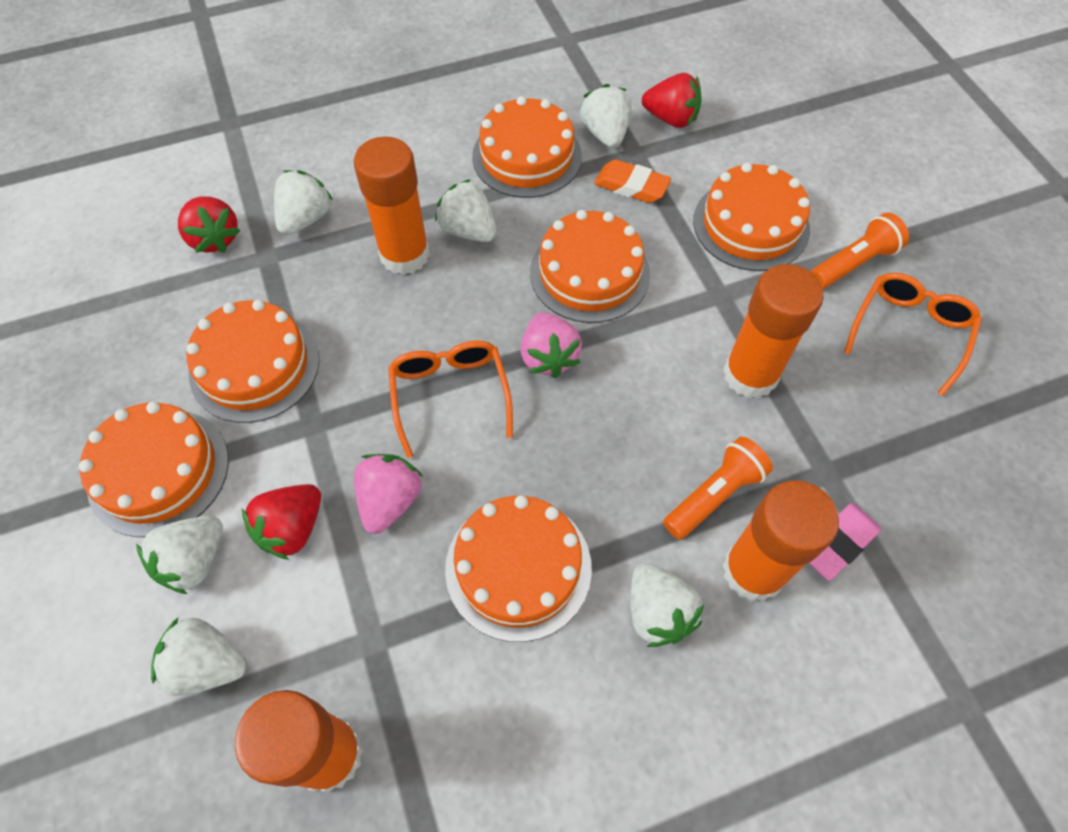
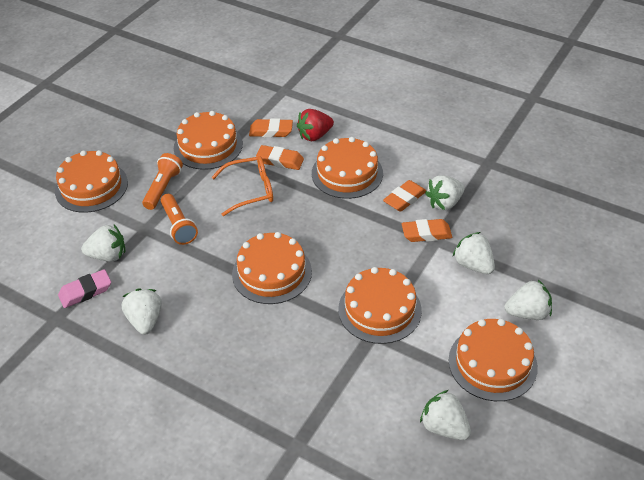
orange eraser: [594,159,671,203] = 1 -> [249,118,293,138] [256,145,304,170] [383,180,426,211] [402,219,452,242] = 4
orange glasses: [388,340,513,458] [844,273,982,396] = 2 -> [212,156,273,216] = 1
orange glue stick: [235,690,364,792] [354,137,430,275] [722,480,839,602] [723,264,824,398] = 4 -> none = 0
pink strawberry: [354,454,423,534] [521,312,582,378] = 2 -> none = 0
red strawberry: [178,197,240,253] [242,484,321,560] [642,73,702,128] = 3 -> [297,109,334,141] = 1

